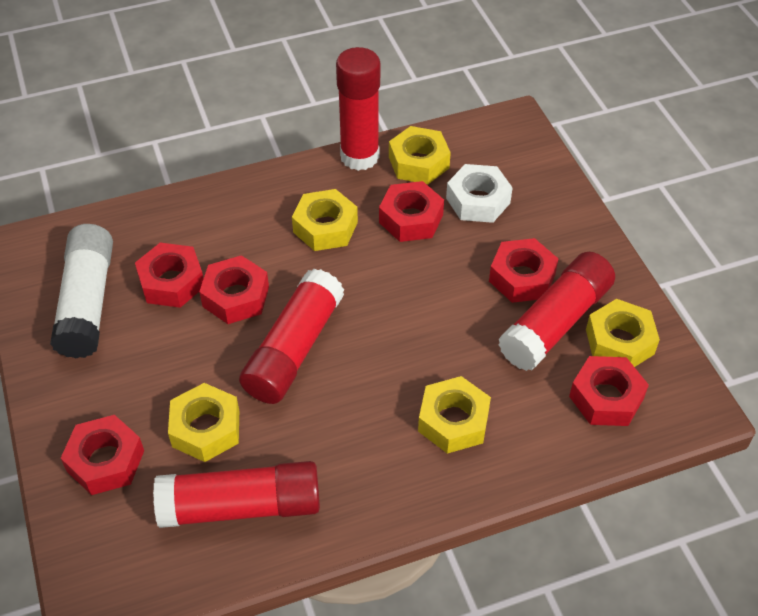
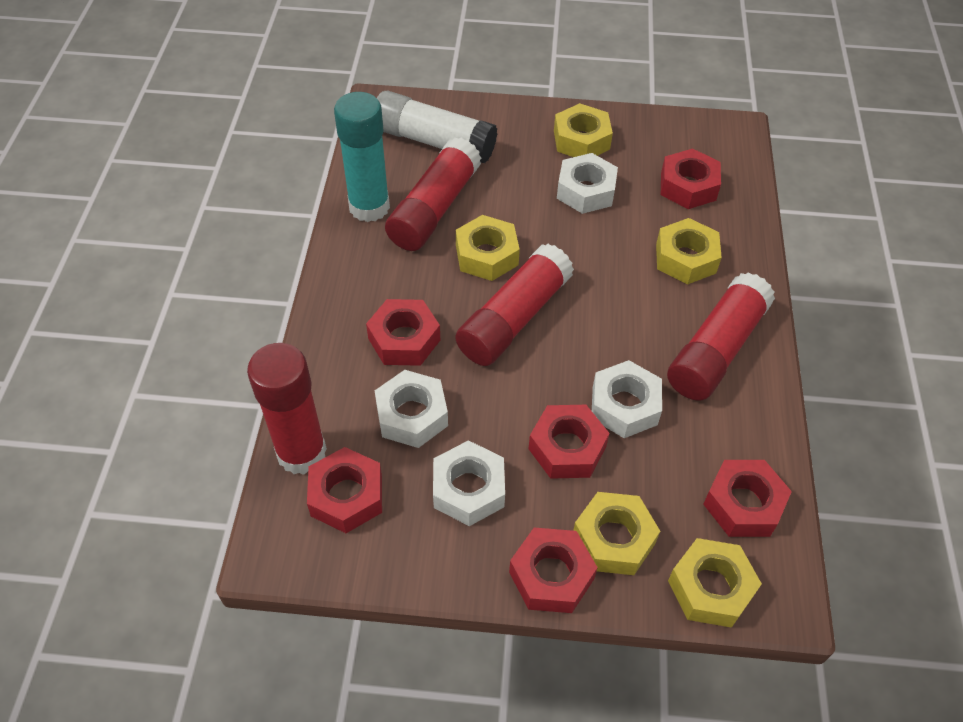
turquoise glue stick: none = 0 -> [334,92,390,222] = 1
white nut: [446,164,513,223] = 1 -> [375,370,448,448] [433,440,505,526] [557,153,618,214] [592,360,662,438] = 4

